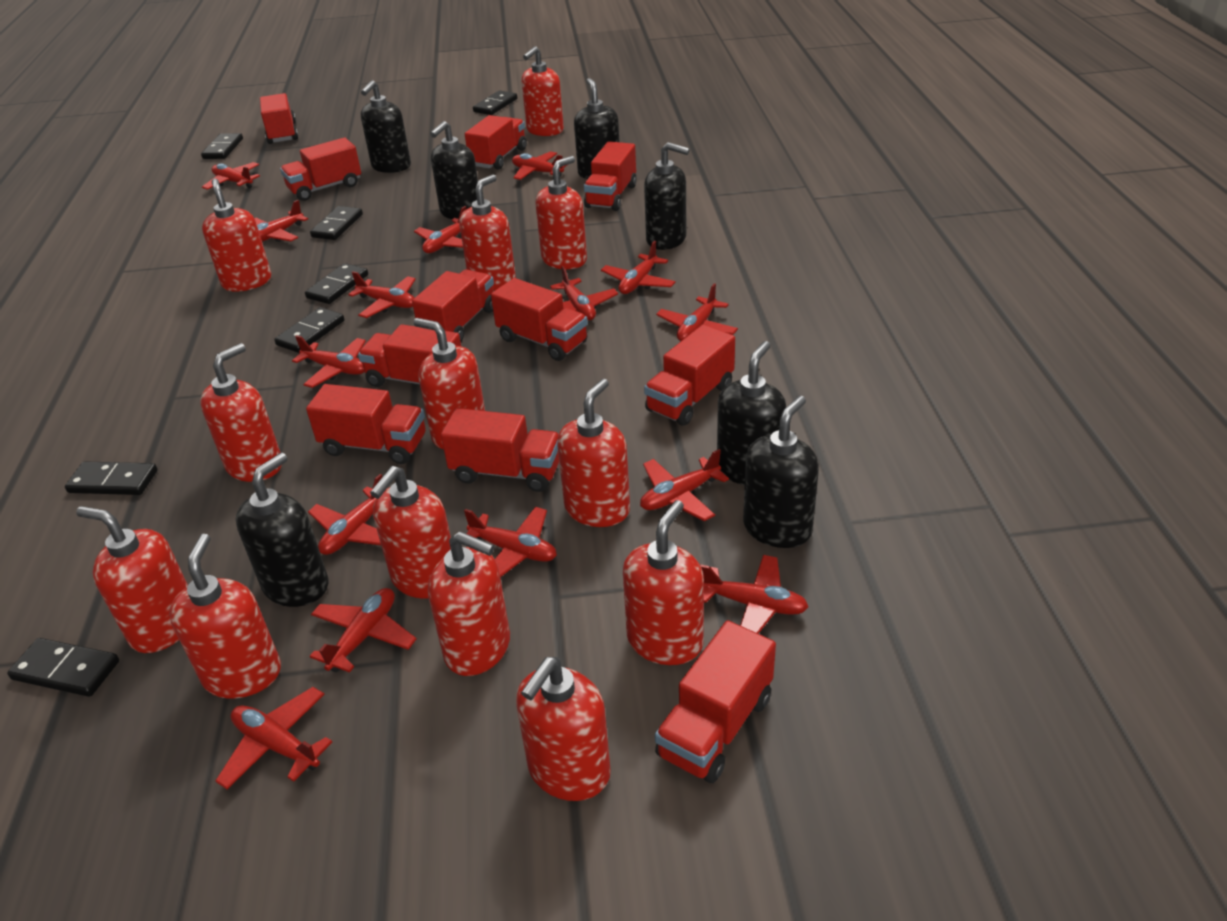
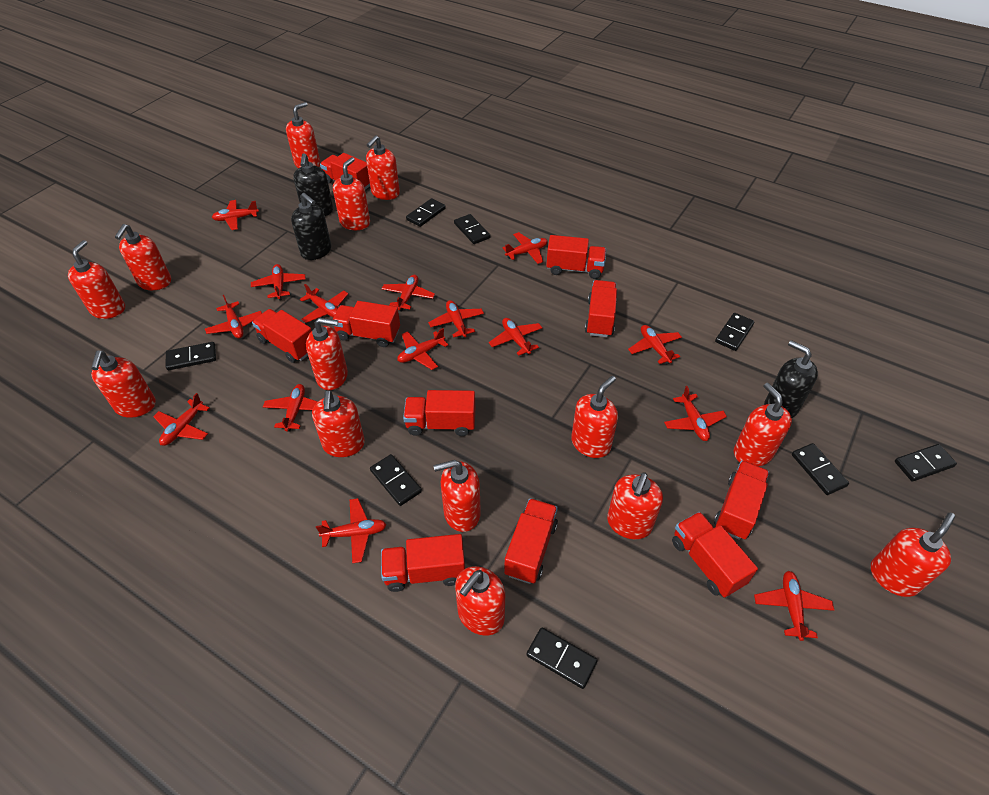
black domino: [7,638,119,697] [65,461,158,495] [201,133,243,159] [274,307,344,353] [305,263,368,304] [310,206,363,240] [473,90,518,115] = 7 -> [166,342,216,370] [370,454,422,506] [406,198,446,227] [454,214,490,244] [526,627,598,689] [715,313,755,351] [792,443,849,495] [895,444,957,482] = 8
black soap dispenser: [236,453,329,607] [361,80,411,173] [430,121,478,219] [574,78,619,179] [644,142,690,250] [717,341,786,485] [743,396,819,548] = 7 -> [291,193,331,260] [293,153,333,216] [764,340,818,418] = 3
red soap dispenser: [76,506,188,653] [169,534,281,699] [200,343,282,482] [202,179,271,292] [370,466,451,599] [414,318,485,449] [428,531,510,676] [459,174,516,291] [516,657,611,801] [521,46,564,136] [535,156,587,269] [557,379,630,527] [623,500,704,665] = 13 -> [68,240,125,319] [91,350,156,418] [115,224,171,290] [286,102,321,168] [306,318,348,390] [312,390,365,457] [333,157,370,230] [366,135,400,200] [433,460,481,532] [455,566,505,636] [571,376,618,458] [607,472,663,539] [734,383,792,466] [871,513,955,597] = 14
red truck: [260,93,298,144] [280,138,361,201] [306,384,426,464] [358,324,461,387] [412,269,494,341] [441,408,559,492] [465,115,527,170] [491,278,588,361] [584,141,637,211] [644,324,735,426] [655,620,776,783] = 11 -> [252,309,312,363] [320,153,370,189] [333,301,400,347] [381,534,465,592] [403,390,475,436] [504,498,558,584] [546,235,606,279] [585,280,617,337] [672,512,758,598] [714,461,769,540] = 10

